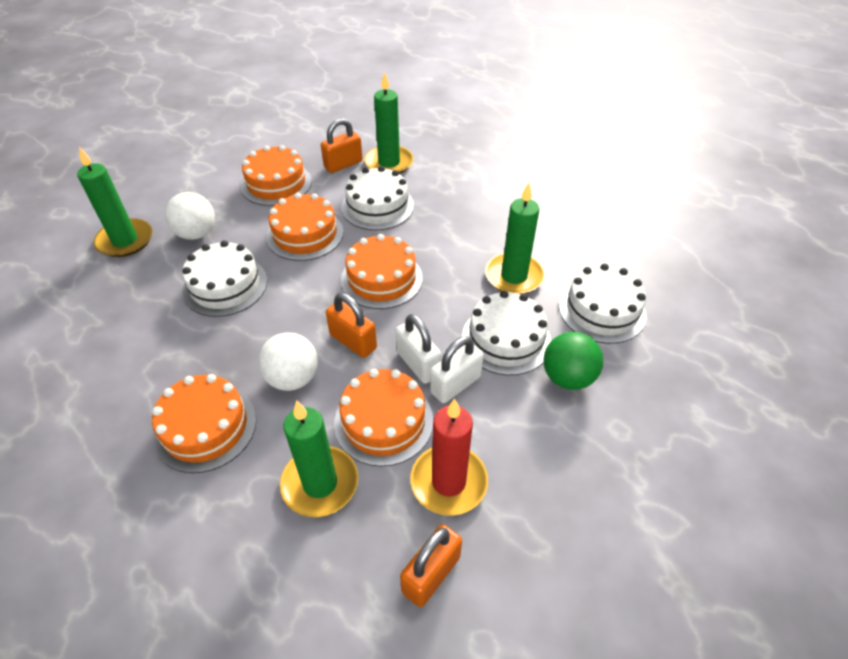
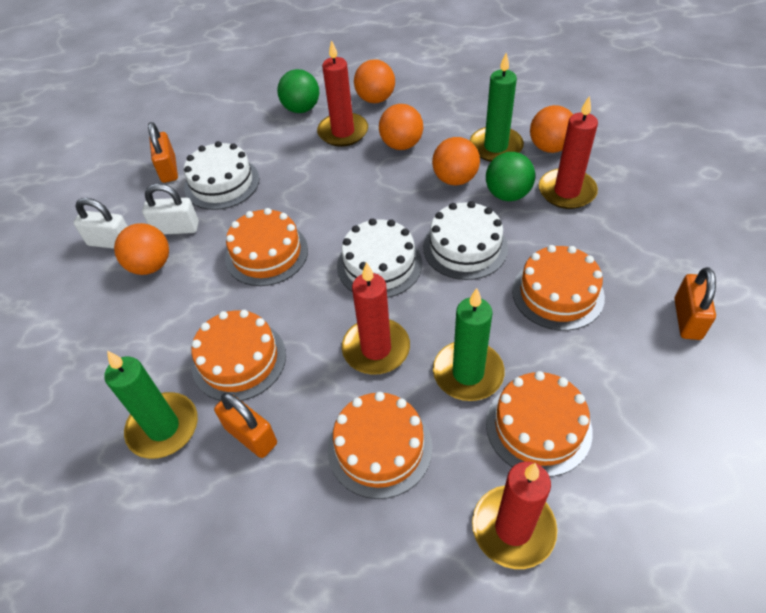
green ball: [544,332,603,390] = 1 -> [277,69,319,113] [486,152,535,201] = 2
green candle: [77,147,152,257] [280,400,358,517] [364,72,413,174] [485,183,545,294] = 4 -> [104,351,198,459] [433,288,505,401] [470,53,524,162] = 3
orange ball: none = 0 -> [114,223,169,275] [354,59,395,103] [379,104,423,150] [432,137,480,185] [530,105,573,153] = 5
red candle: [410,399,488,516] = 1 -> [317,40,368,147] [342,262,410,375] [472,461,557,569] [539,96,598,209] = 4
white ball: [165,192,215,240] [258,332,318,391] = 2 -> none = 0
white cake: [182,240,267,317] [341,166,414,230] [462,291,551,375] [559,263,646,344] = 4 -> [184,141,260,210] [337,218,422,298] [423,201,508,280] = 3

